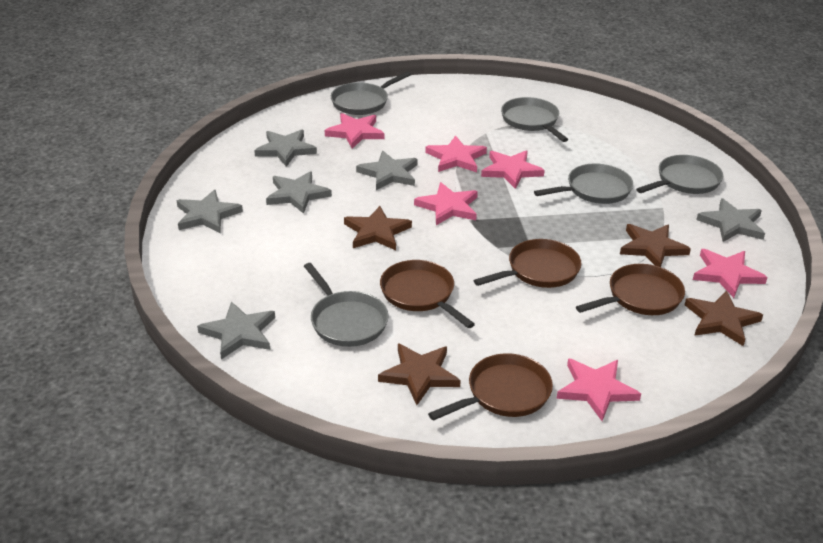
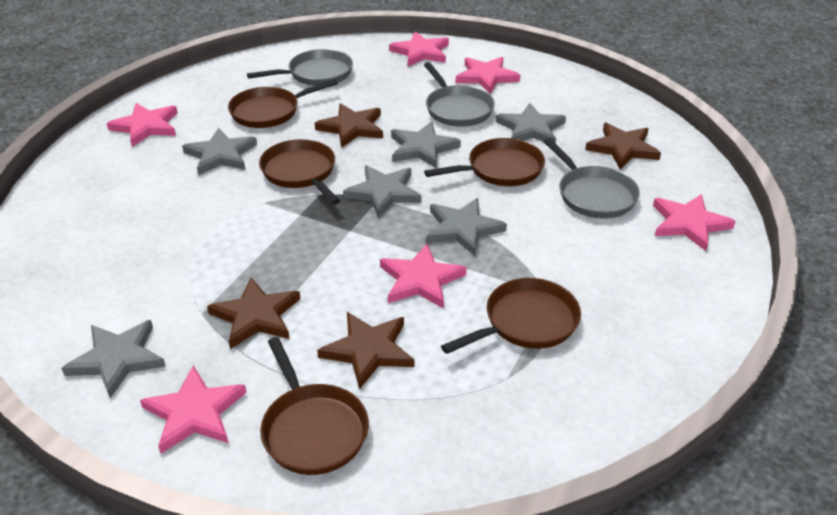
brown pan: [380,260,475,328] [428,353,553,421] [474,239,581,288] [576,264,685,315] = 4 -> [228,79,338,128] [259,139,341,205] [260,337,369,475] [424,138,545,186] [441,278,581,354] = 5
grey pan: [304,263,389,347] [331,72,411,115] [501,97,569,142] [534,164,633,204] [636,155,723,194] = 5 -> [247,49,353,86] [424,62,495,127] [543,138,640,219] = 3

